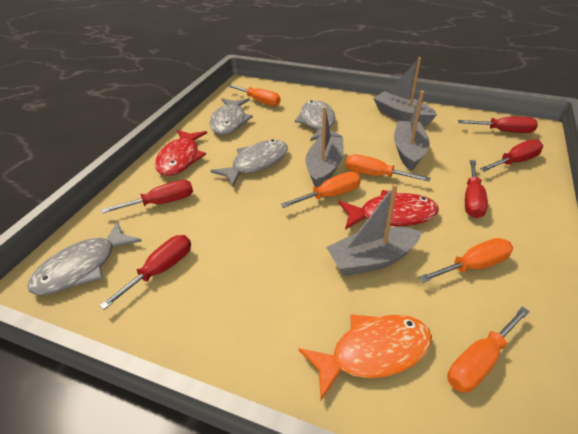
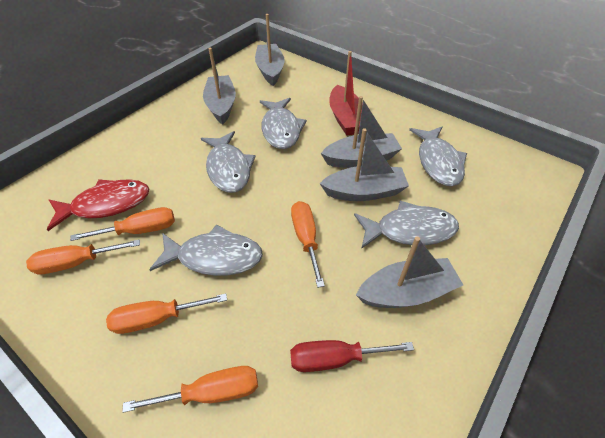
grey boat: [306,106,344,187] [326,184,422,276] [373,57,437,125] [394,91,430,171] = 4 -> [203,48,236,125] [255,14,285,86] [320,128,409,201] [321,96,402,168] [356,236,463,308] = 5
grey fish: [27,221,142,295] [210,98,253,135] [210,139,288,187] [295,100,342,141] = 4 -> [149,224,263,276] [201,131,256,193] [260,98,307,149] [354,201,459,249] [409,126,467,186] = 5
orange fish: [299,314,432,400] = 1 -> none = 0
red boat: none = 0 -> [329,51,363,136] = 1
red fish: [155,130,207,176] [338,190,439,230] = 2 -> [47,179,149,231] = 1
red screwdriver: [99,235,191,310] [101,180,193,213] [458,117,538,133] [465,160,488,218] [480,140,543,172] = 5 -> [290,340,414,372] = 1

